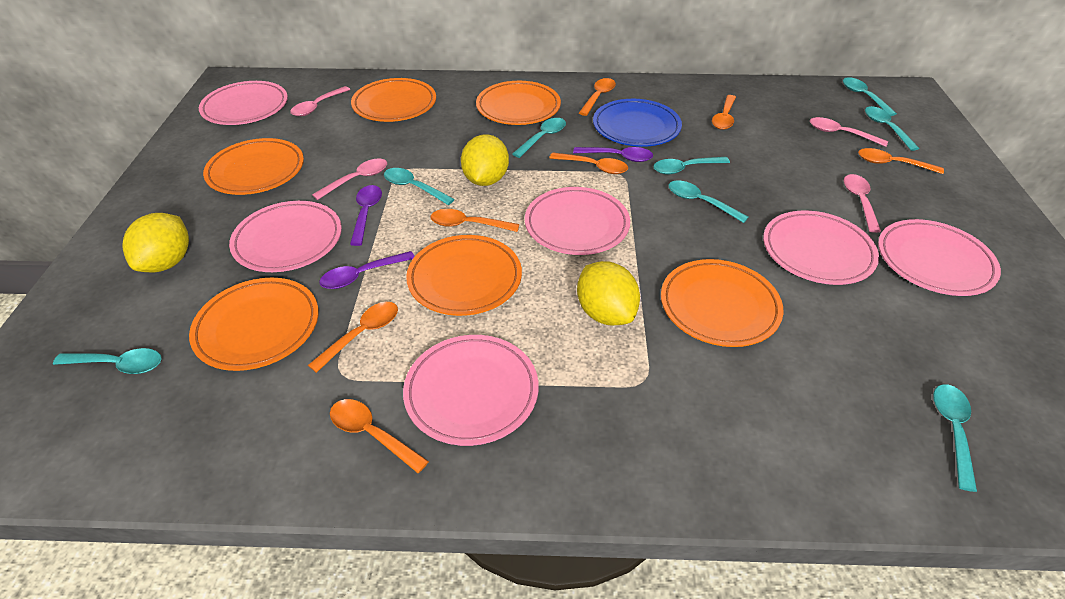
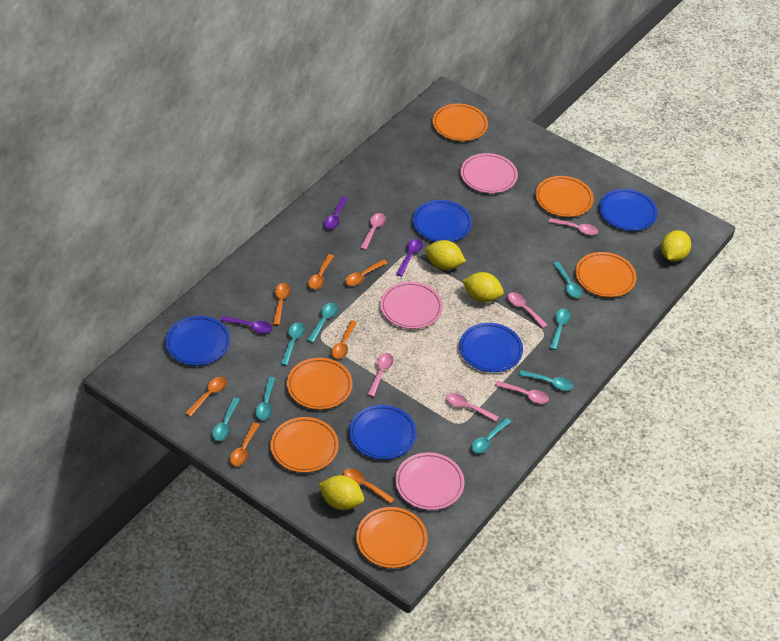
blue plate: [593,99,682,147] = 1 -> [165,316,230,366] [349,405,417,460] [413,200,472,242] [459,323,523,372] [599,189,658,231] = 5
pink plate: [199,81,288,125] [229,201,342,272] [403,335,539,446] [525,187,630,255] [763,210,879,285] [878,219,1001,296] = 6 -> [380,282,443,329] [395,452,465,510] [461,153,518,193] = 3
pink spoon: [290,86,351,116] [312,158,387,200] [810,117,888,147] [844,174,881,233] = 4 -> [360,213,386,250] [367,353,394,397] [446,393,499,422] [495,381,549,404] [507,292,548,328] [549,218,598,236] = 6
yellow lemon: [122,213,189,272] [461,134,509,186] [577,261,640,325] = 3 -> [318,475,364,510] [425,240,466,270] [462,272,504,303] [661,230,691,262] = 4

